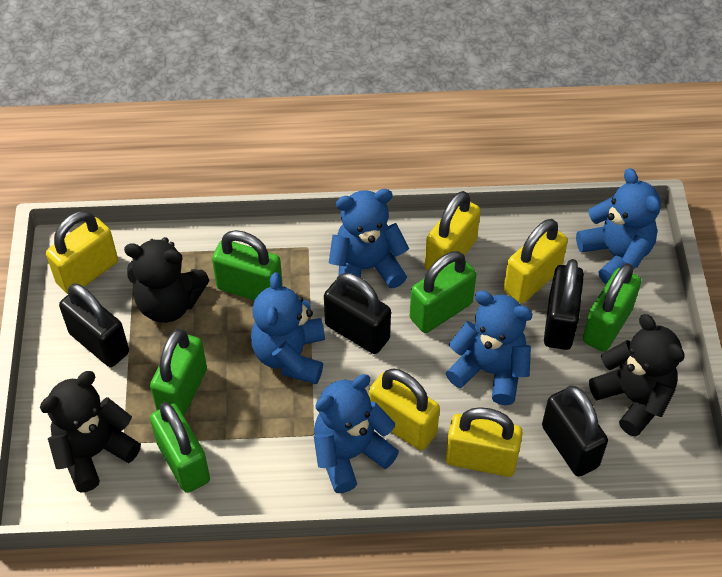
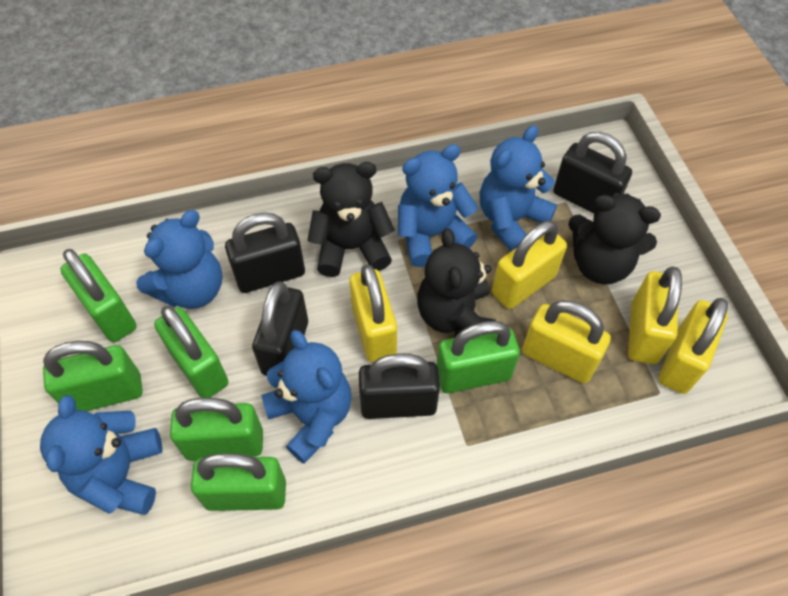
green padlock: [150,329,207,416] [150,402,210,493] [212,230,283,300] [410,251,476,333] [583,263,641,352] = 5 -> [43,341,143,411] [60,249,137,342] [154,306,229,398] [170,398,263,461] [191,453,286,511] [437,321,520,393] = 6

